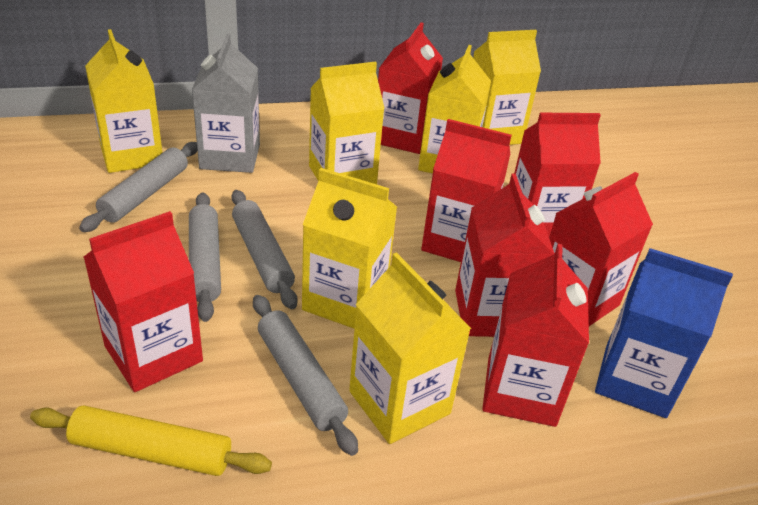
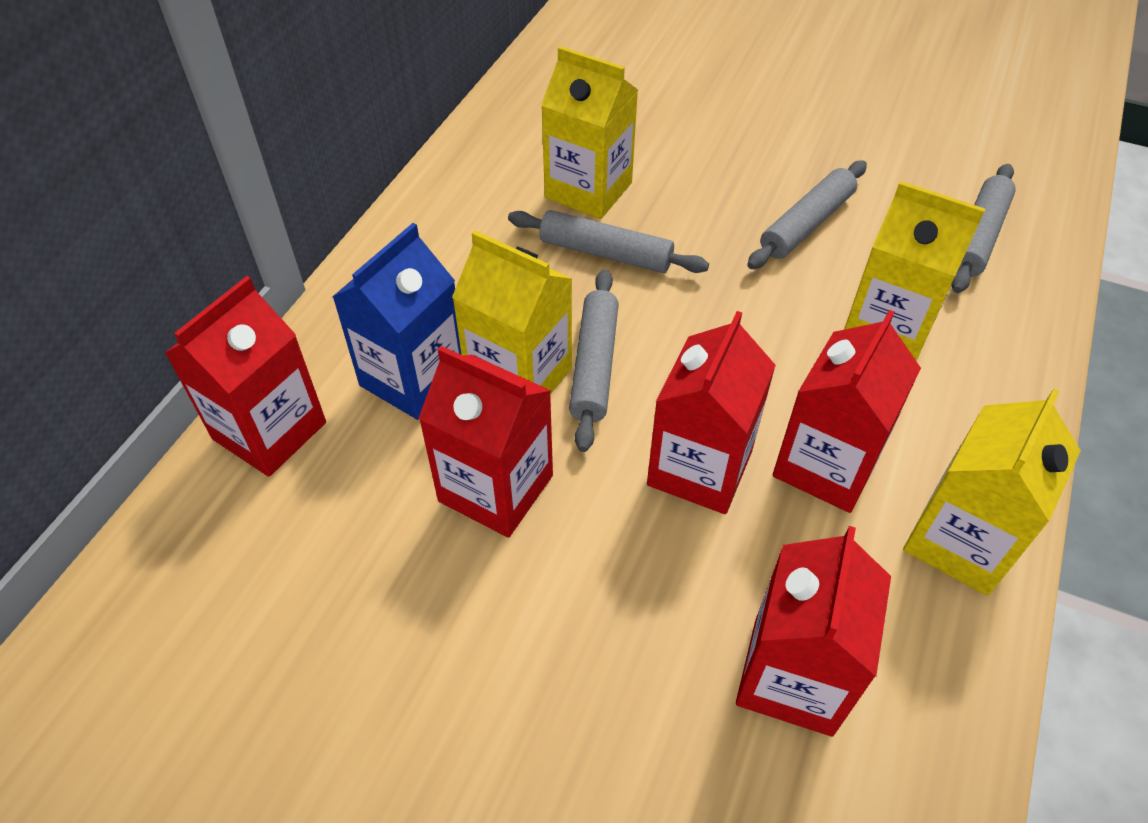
grey carton: [192,33,260,173] = 1 -> none = 0
red carton: [84,211,203,392] [378,22,443,154] [421,119,512,262] [455,173,555,337] [482,244,589,427] [514,113,601,237] [549,172,653,326] = 7 -> [165,276,326,477] [418,346,553,538] [647,311,776,514] [736,526,891,737] [773,310,921,513] = 5
yellow carton: [85,29,163,173] [302,168,397,329] [309,62,385,184] [349,252,471,444] [418,45,491,173] [473,30,541,145] = 6 -> [452,230,572,394] [541,46,638,219] [844,181,985,361] [903,389,1081,596] = 4
yellow rolling pin: [30,406,272,476] = 1 -> none = 0

